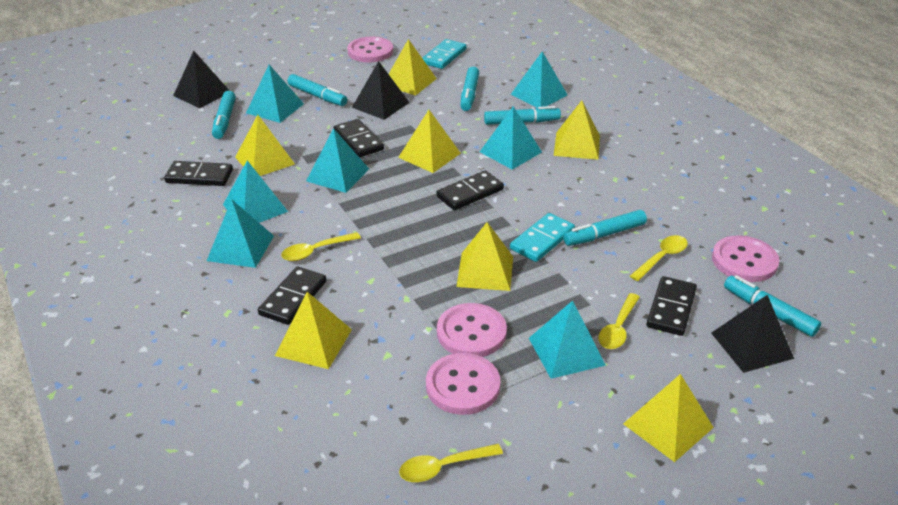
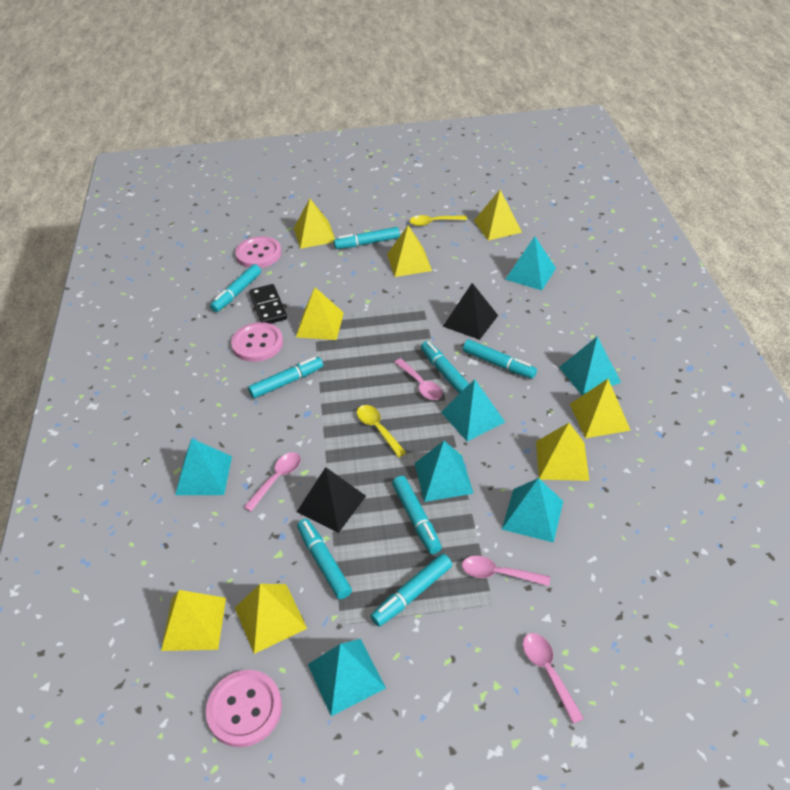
black domino: [164,161,233,186] [258,267,326,325] [334,119,384,157] [436,170,504,210] [647,276,697,336] = 5 -> [249,284,287,324] = 1
black pyramid: [173,51,230,108] [352,61,410,120] [711,295,794,373] = 3 -> [297,467,366,533] [443,283,498,340] = 2
pink button: [347,36,393,62] [426,353,501,415] [437,303,507,357] [712,235,779,282] = 4 -> [206,670,282,747] [231,322,283,362] [235,236,282,268] = 3
pink spoon: none = 0 -> [244,452,301,512] [394,358,442,400] [462,556,550,586] [523,633,584,724] = 4
turquoise domino: [422,39,466,69] [510,213,575,262] = 2 -> none = 0
turquoise marker: [212,91,236,139] [288,74,347,106] [460,67,479,111] [484,106,561,125] [563,210,647,246] [724,275,821,337] = 6 -> [210,264,261,312] [248,357,323,399] [297,519,352,599] [334,227,400,249] [370,554,452,627] [392,476,442,554] [421,341,469,394] [463,340,537,379] = 8
yellow pyramid: [235,115,295,176] [275,292,352,369] [389,39,437,95] [398,110,461,173] [456,222,513,291] [554,100,600,160] [623,374,714,462] = 7 -> [161,590,226,651] [235,584,307,654] [294,199,335,249] [296,287,344,340] [387,225,432,277] [474,190,522,241] [536,423,589,481] [570,379,631,438] = 8
yellow spoon: [281,232,361,261] [399,444,503,482] [598,293,640,349] [630,235,688,281] = 4 -> [357,405,406,457] [409,215,467,226] = 2

